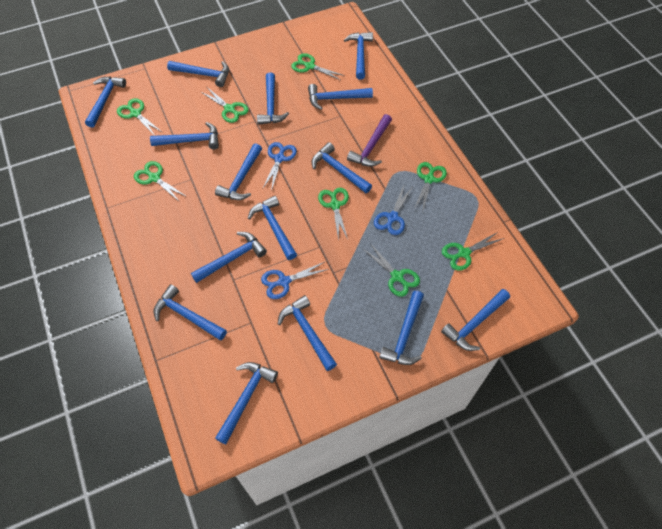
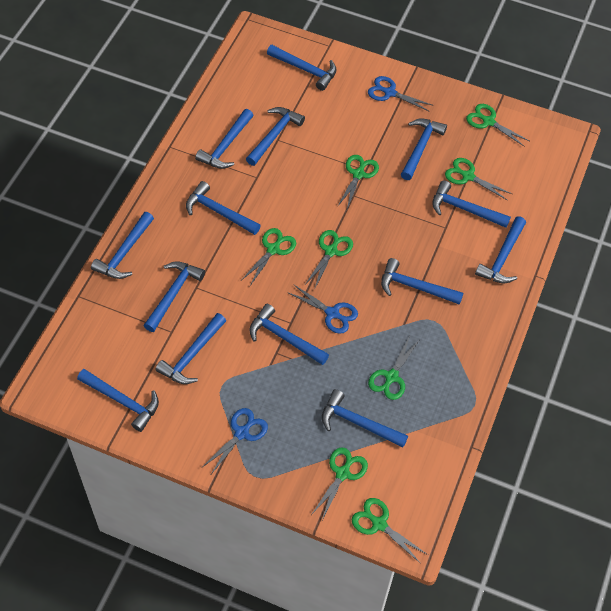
blue hammer: [85,77,126,128] [150,122,219,150] [154,284,227,340] [167,61,229,87] [191,232,267,283] [215,143,262,200] [215,362,278,444] [248,196,297,260] [257,72,289,125] [278,295,337,371] [308,84,373,110] [311,142,372,193] [344,32,373,80] [379,291,424,365] [441,289,510,351] = 15 -> [77,369,159,432] [91,212,154,279] [144,261,205,332] [155,313,226,384] [186,181,261,235] [195,109,253,169] [246,107,305,166] [249,304,329,365] [267,45,336,91] [322,389,408,448] [381,258,463,305] [401,119,447,180] [432,180,511,228] [475,216,526,283] = 14
purple hammer: [347,114,392,167] = 1 -> none = 0

